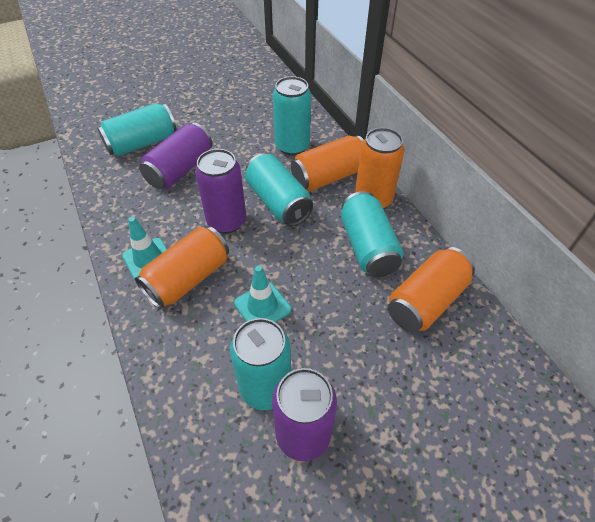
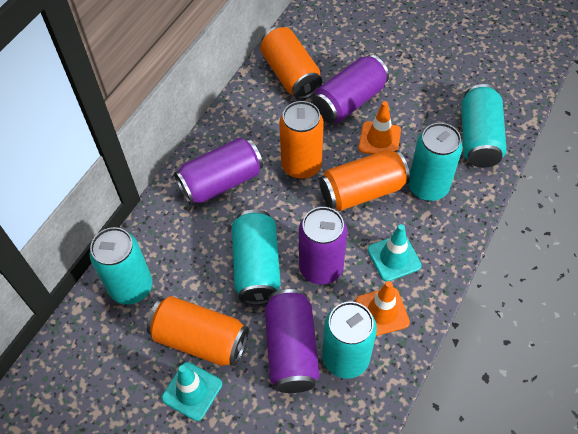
orange traffic cone: none = 0 -> [356,281,410,336] [358,101,401,155] = 2
purple can: [139,123,212,189] [195,149,246,234] [272,368,337,461] = 3 -> [174,138,263,205] [265,289,320,393] [299,207,347,285] [313,55,389,123] = 4

